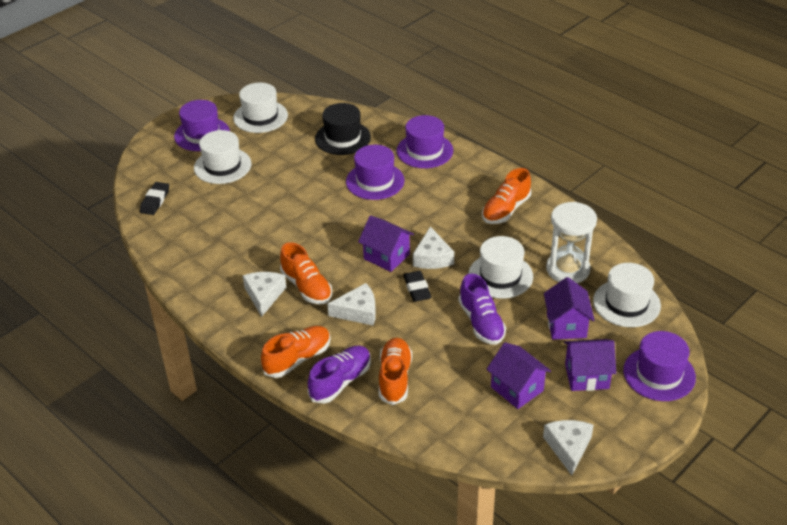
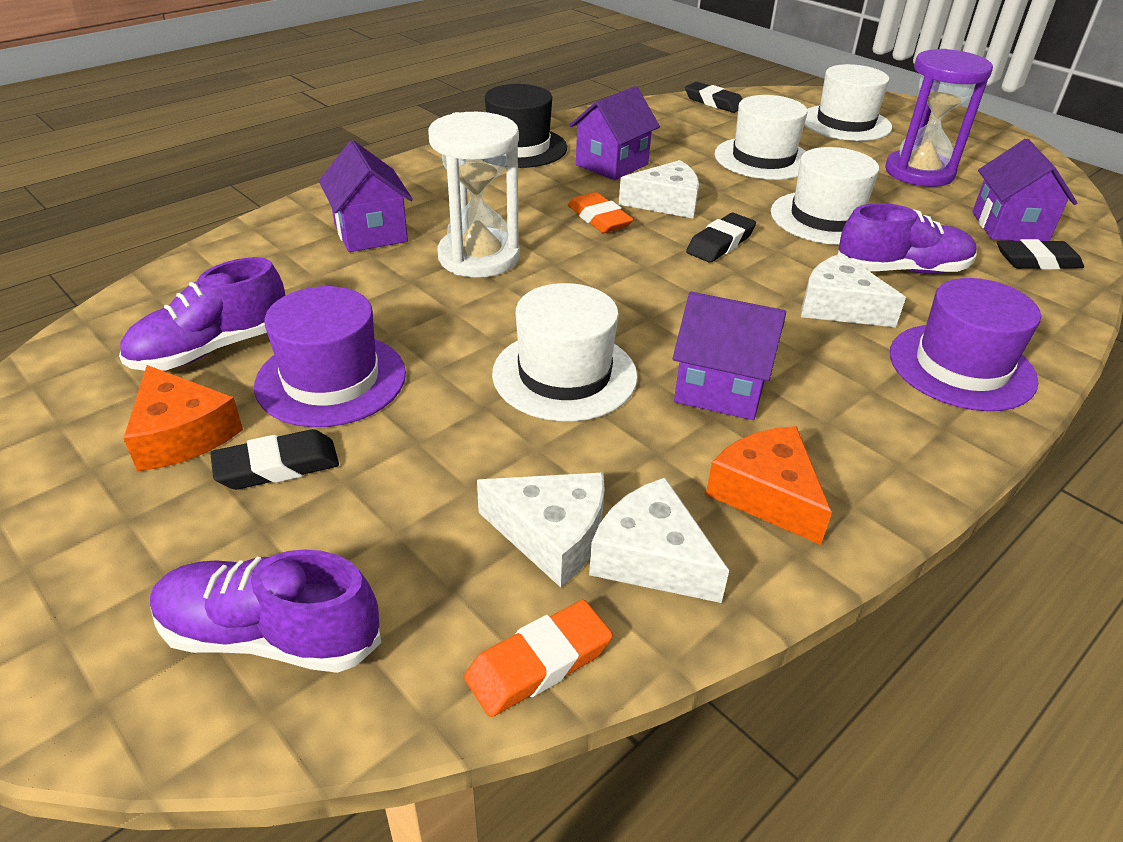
black eraser: [140,182,169,215] [403,271,432,302] = 2 -> [210,429,339,490] [685,82,742,113] [686,213,756,263] [997,239,1084,270] = 4
orange cheese: none = 0 -> [124,365,243,472] [706,426,832,545] = 2
orange eraser: none = 0 -> [464,600,613,717] [568,192,634,233] = 2
orange shoe: [261,326,331,378] [280,242,332,304] [379,338,412,405] [482,168,531,224] = 4 -> none = 0
purple hat: [174,100,230,151] [346,145,405,200] [396,115,453,168] [623,331,696,401] = 4 -> [254,286,406,427] [890,278,1041,411] = 2
purple hourglass: none = 0 -> [885,49,993,187] = 1
purple shoe: [308,346,371,404] [458,273,506,345] = 2 -> [119,257,285,371] [150,549,382,673] [838,203,977,274] = 3

